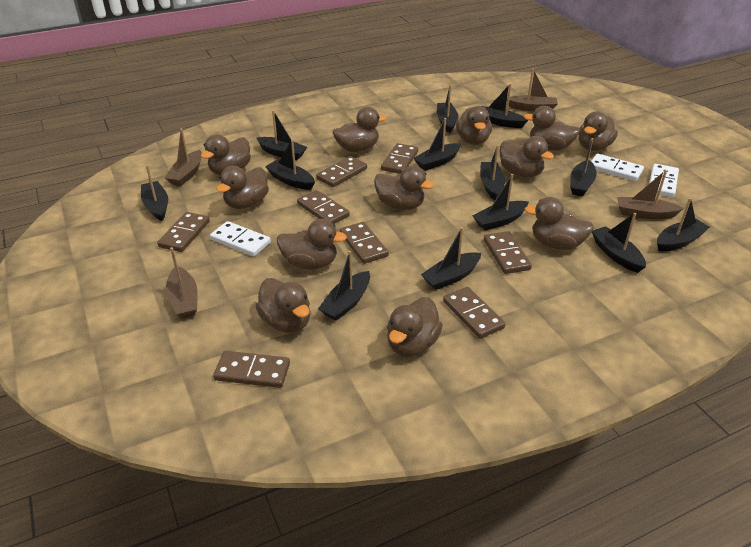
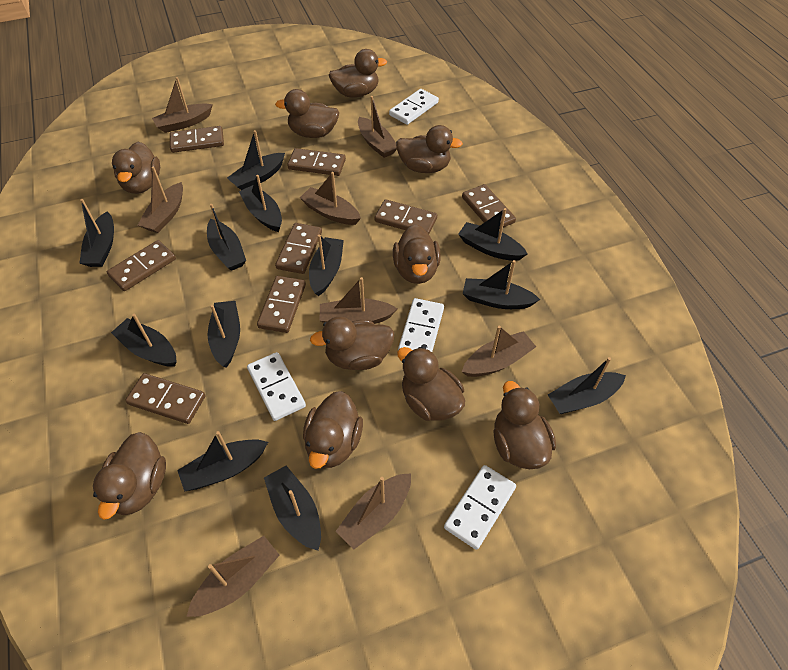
black boat: [141,165,168,221] [257,110,307,160] [265,139,315,190] [318,251,370,321] [414,118,461,171] [421,227,481,290] [437,84,458,133] [473,174,529,230] [480,145,505,200] [482,83,528,128] [570,138,597,196] [592,213,646,273] [657,198,710,251] = 13 -> [79,199,114,267] [111,314,177,366] [177,431,268,491] [207,204,246,271] [208,301,240,368] [227,130,285,190] [239,175,282,232] [264,466,321,551] [309,235,344,296] [458,208,528,261] [463,260,540,309] [548,357,626,414] = 12
brown boat: [165,128,202,186] [166,247,197,318] [509,69,558,111] [617,170,684,219] = 4 -> [138,166,183,233] [152,77,213,133] [187,536,280,617] [300,172,361,225] [320,277,397,324] [335,473,411,550] [358,96,397,158] [462,326,536,377] = 8
brown duck: [201,134,251,175] [216,166,269,209] [255,278,310,333] [277,219,347,269] [333,107,387,152] [374,165,434,210] [387,297,443,357] [456,106,492,145] [500,136,554,177] [524,106,580,151] [525,197,594,250] [578,111,618,151] = 12 -> [93,432,166,520] [112,142,160,194] [275,89,339,138] [303,391,363,469] [310,317,394,370] [329,49,387,98] [393,224,441,284] [396,125,463,173] [397,347,465,421] [494,381,556,469] = 10
white domino: [210,221,271,256] [591,154,644,181] [649,164,679,197] = 3 -> [247,352,306,421] [389,89,439,125] [398,298,444,352] [444,465,516,550] = 4

